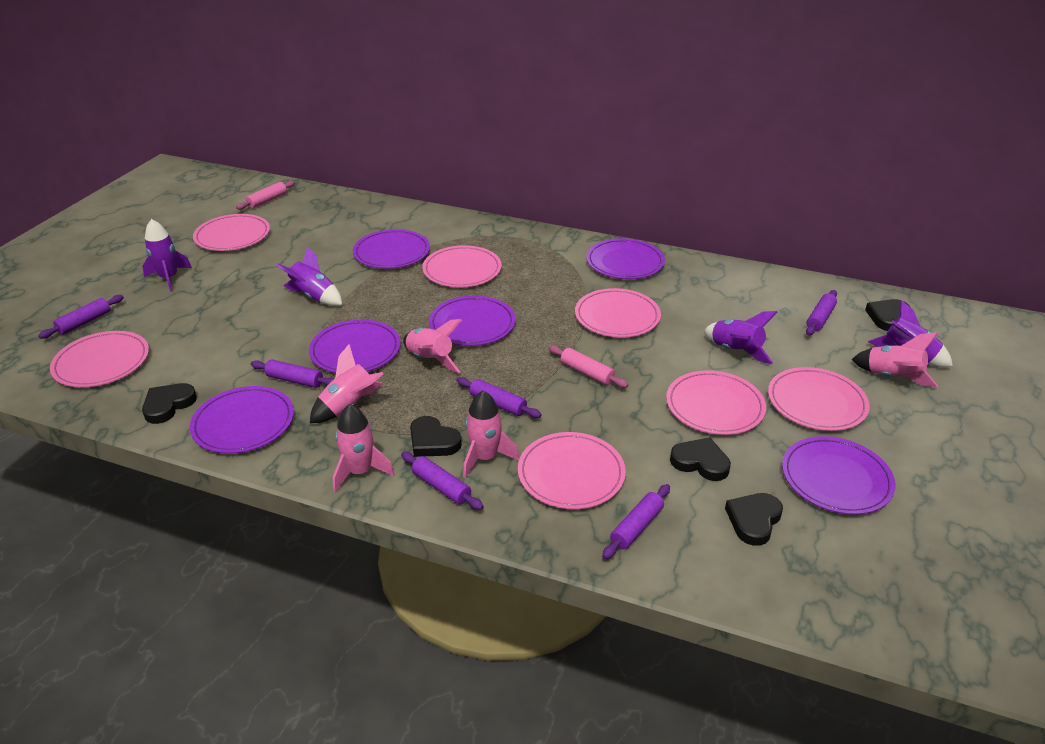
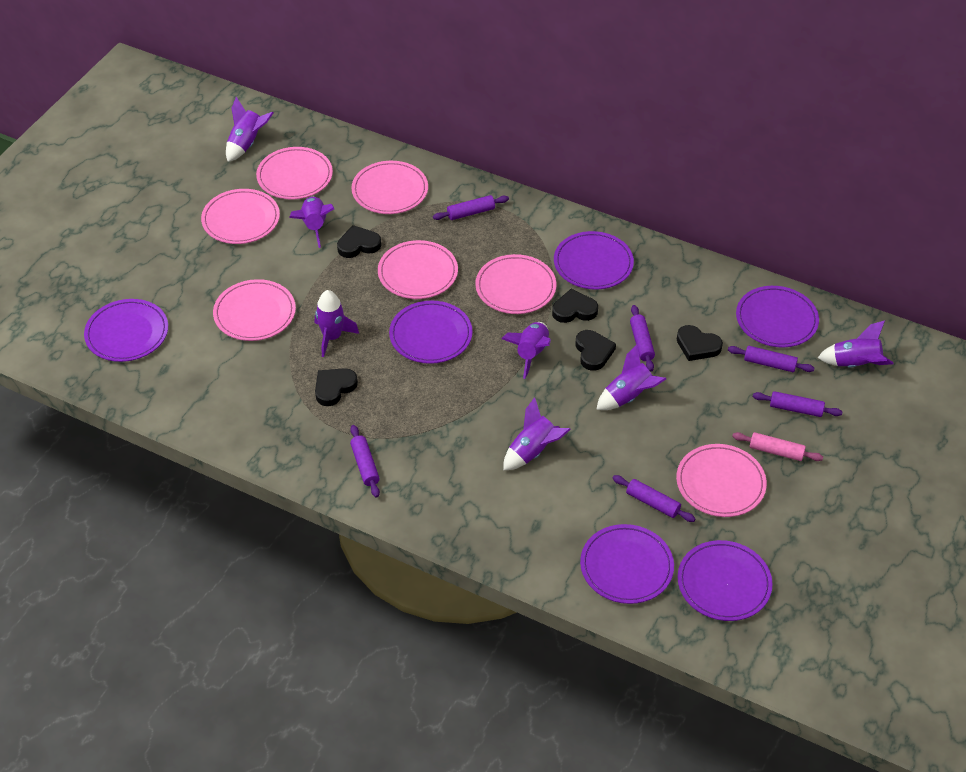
pink rocket: [310,344,384,423] [333,404,395,492] [403,319,462,373] [463,391,519,478] [851,332,938,387] = 5 -> none = 0
pink rolling pin: [236,181,295,210] [549,345,628,388] = 2 -> [732,432,823,461] = 1
purple rocket: [142,219,192,292] [275,247,342,306] [704,311,778,364] [868,300,953,367] = 4 -> [226,97,273,162] [289,197,334,248] [315,290,359,357] [502,322,551,379] [503,397,571,470] [596,344,666,410] [818,320,894,368] = 7

